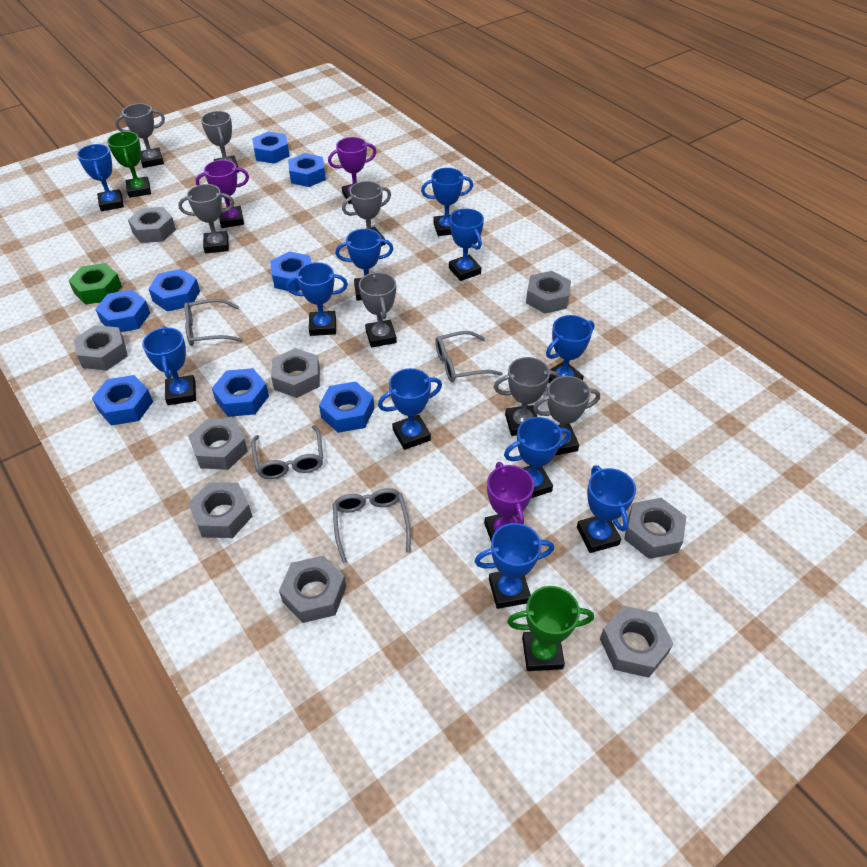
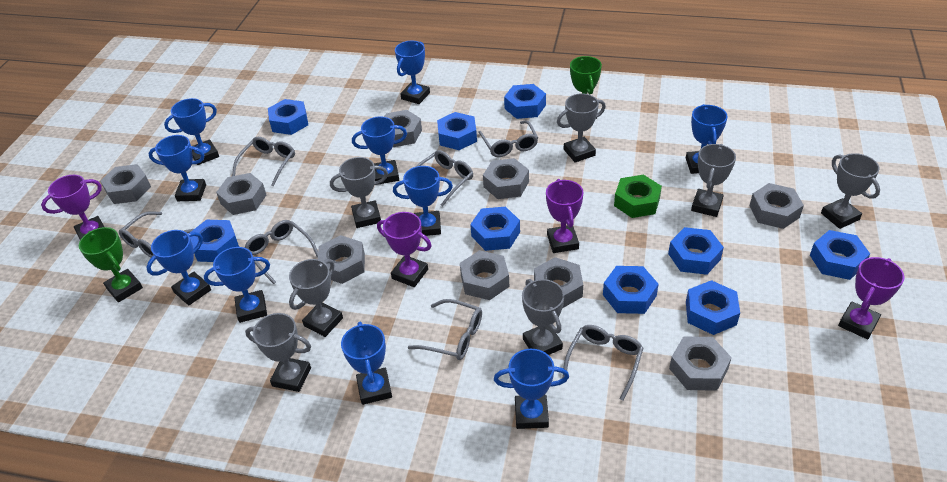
blue nut: [92,375,153,426] [95,290,150,332] [148,269,200,312] [212,368,269,417] [252,132,290,164] [270,251,311,292] [288,153,326,187] [319,382,374,433] = 8 -> [190,220,239,262] [268,99,308,135] [437,112,477,150] [470,207,520,251] [504,84,546,119] [603,266,659,314] [668,227,724,275] [686,280,740,335] [810,230,870,280] = 9
blue trophy: [77,144,124,211] [142,326,196,405] [287,262,348,336] [335,229,393,301] [378,368,442,450] [421,168,473,236] [449,209,484,281] [474,523,554,609] [504,417,571,498] [546,315,594,384] [577,465,636,553] = 11 -> [146,230,211,306] [148,135,206,201] [164,98,219,165] [204,247,270,323] [341,322,392,405] [352,116,407,184] [393,166,453,236] [395,41,430,104] [494,349,569,429] [686,104,728,174] = 10
grey glasses: [184,299,243,346] [251,425,323,479] [333,488,411,563] [435,331,503,382] = 4 -> [119,211,194,258] [232,137,295,187] [245,220,318,284] [408,299,482,360] [415,150,473,207] [478,120,538,157] [562,325,643,401] = 7
purple trophy: [196,160,249,228] [328,137,376,204] [484,462,534,541] = 3 -> [41,175,104,240] [377,212,432,287] [546,179,584,253] [838,257,904,339] = 4

